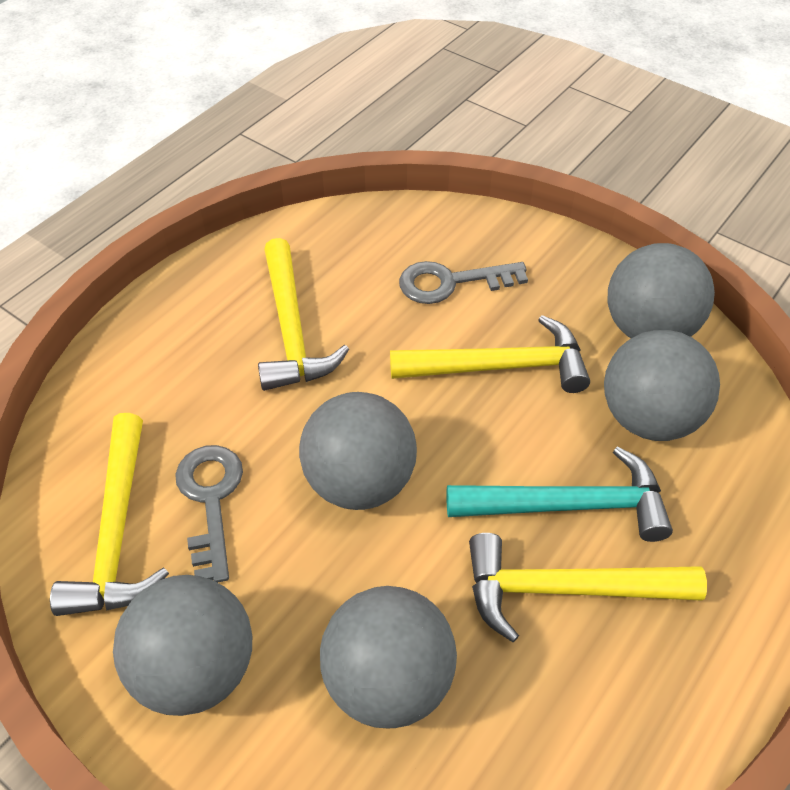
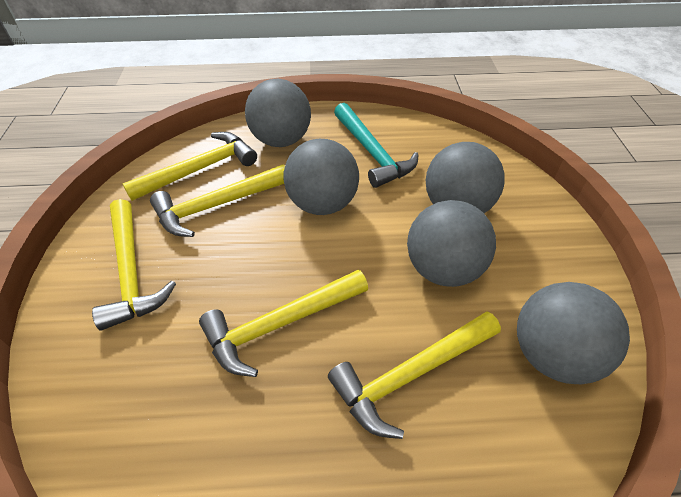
grey key: [175,445,243,583] [399,261,528,304] = 2 -> none = 0
yellow hammer: [50,413,169,616] [258,238,349,391] [390,315,590,393] [469,533,707,642] = 4 -> [92,199,176,331] [122,132,257,201] [150,165,285,237] [199,270,368,377] [328,311,501,439] = 5

